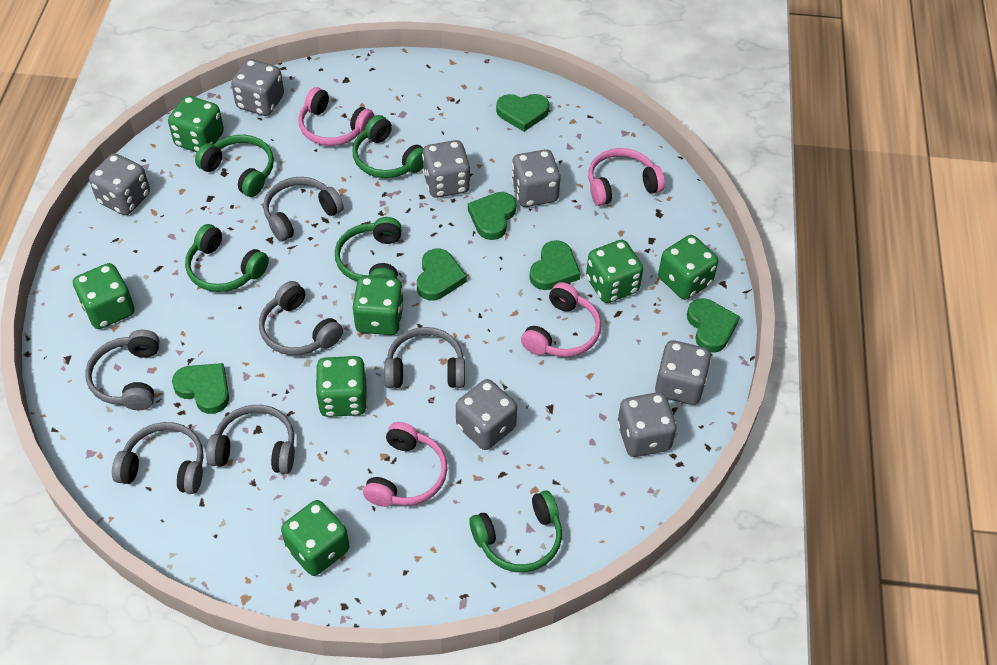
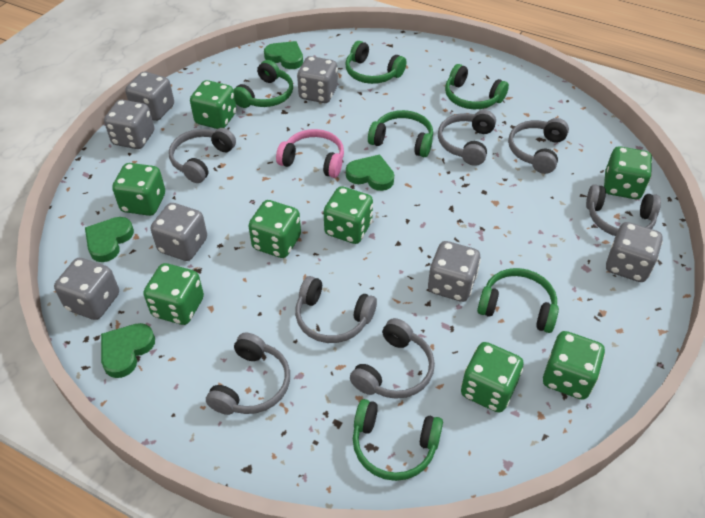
green dice: [73,263,135,329] [168,96,224,152] [281,500,349,576] [315,356,368,417] [352,276,404,335] [586,240,643,303] [658,235,718,300] = 7 -> [112,163,165,216] [144,263,204,325] [190,80,236,129] [249,200,301,258] [323,186,373,244] [461,342,523,413] [543,331,605,400] [604,146,652,199] = 8
green headphones: [185,224,269,292] [195,135,274,197] [335,217,402,282] [352,115,423,178] [469,490,562,572] = 5 -> [233,60,293,108] [345,41,406,84] [353,399,443,481] [368,110,433,157] [445,64,509,109] [477,268,559,333] = 6
green heart: [172,363,229,414] [417,249,467,301] [468,192,517,240] [496,94,549,132] [529,240,581,290] [687,298,740,352] = 6 -> [85,217,134,262] [101,323,155,378] [264,41,303,69] [346,155,394,191] = 4
grey headphones: [85,330,160,410] [112,422,204,494] [206,405,295,474] [259,281,343,355] [263,177,344,242] [384,327,465,388] = 6 -> [169,128,236,183] [206,333,290,415] [295,276,377,343] [350,318,435,399] [438,110,496,166] [508,118,569,174] [586,184,661,236] = 7
pink headphones: [299,87,374,146] [363,422,447,507] [521,282,601,357] [588,148,665,206] = 4 -> [276,129,344,178] = 1

